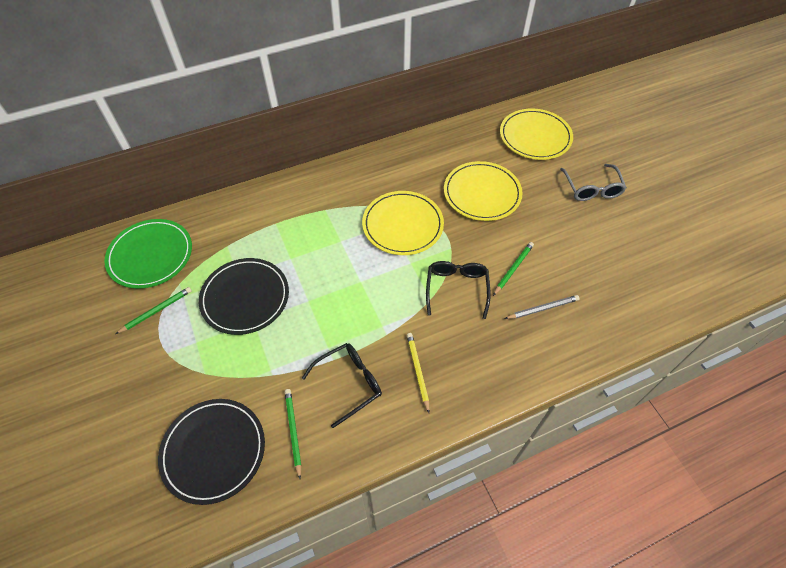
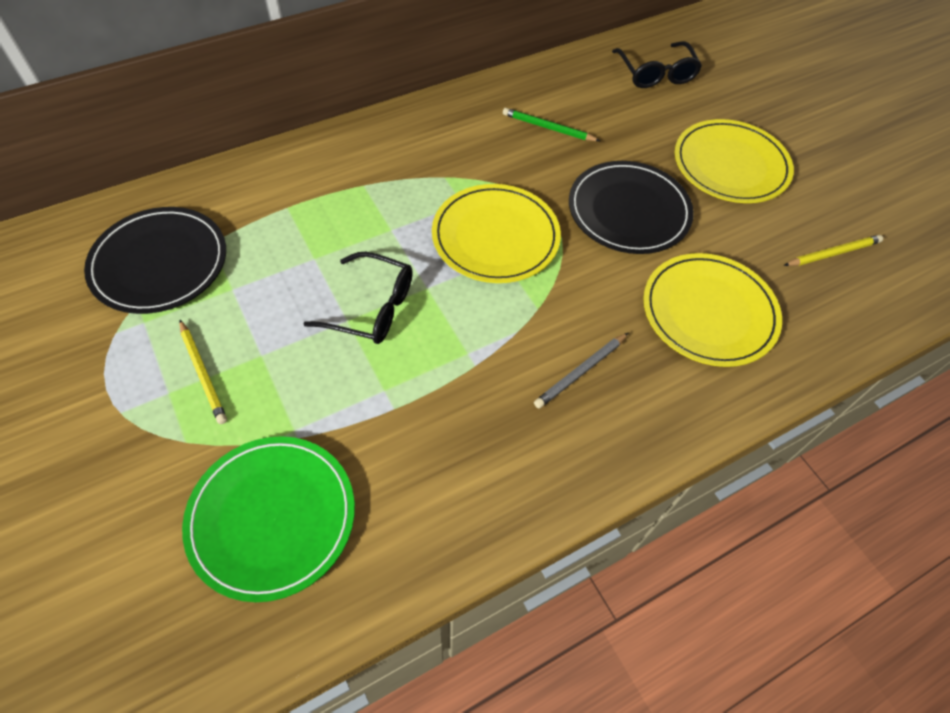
green pencil: [116,287,192,334] [285,389,302,479] [493,242,534,296] = 3 -> [503,108,600,141] = 1
grey glasses: [560,164,627,201] = 1 -> none = 0
yellow pencil: [407,333,429,413] = 1 -> [179,320,227,424] [783,235,883,266] = 2

